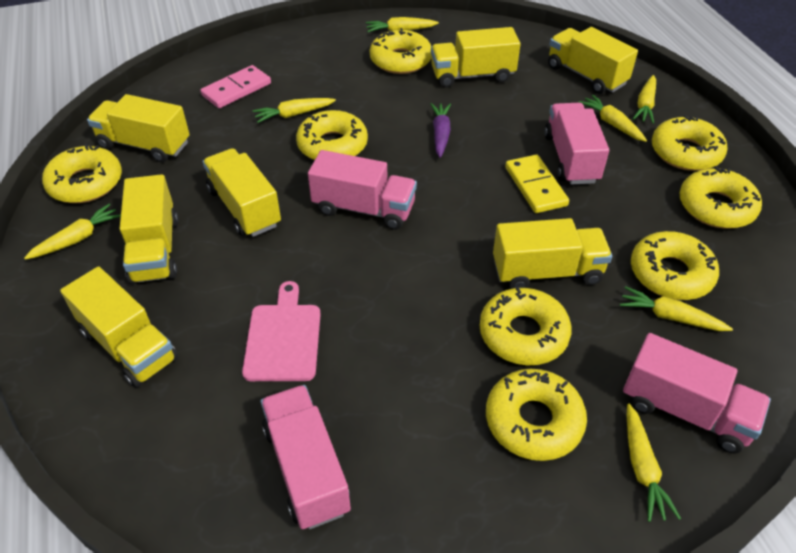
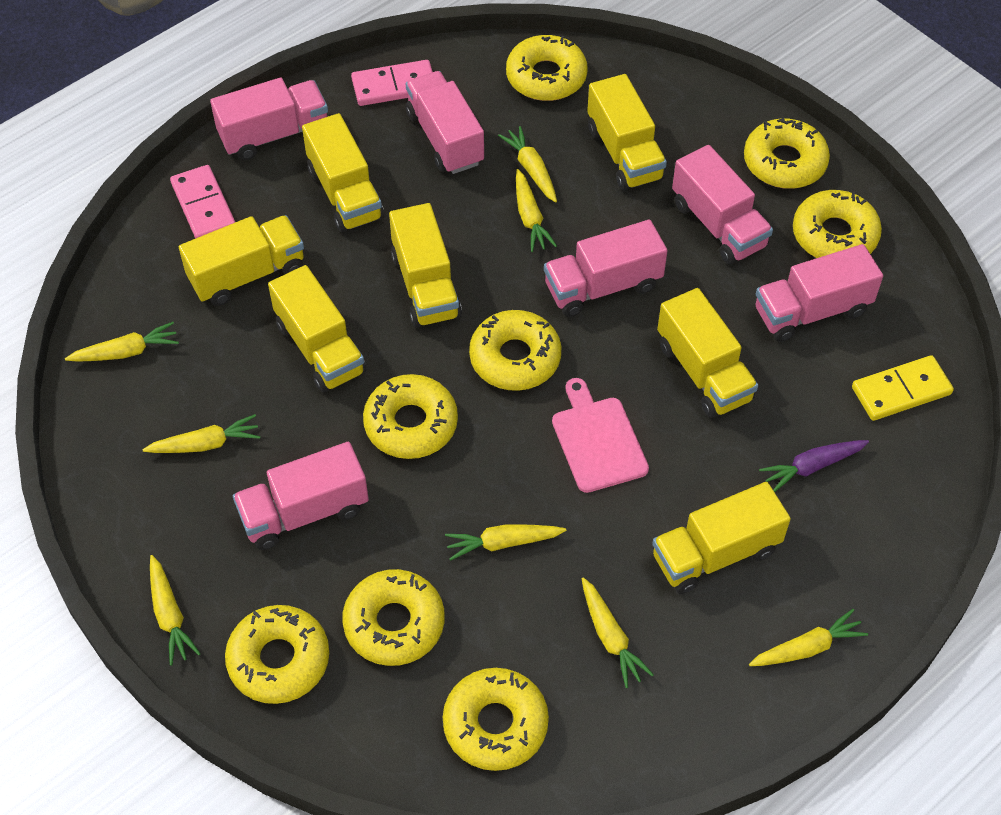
pink domino: [201,65,271,108] = 1 -> [170,165,235,239] [351,60,433,106] = 2
pink truck: [261,385,351,529] [308,150,417,230] [544,103,609,185] [623,333,771,454] = 4 -> [210,78,328,160] [233,442,369,550] [405,71,484,174] [544,219,668,317] [672,145,773,265] [756,244,883,342] = 6
yellow carrot: [24,204,121,260] [253,98,336,123] [366,17,439,32] [578,95,647,142] [620,286,733,331] [627,404,681,522] [633,75,656,124] = 7 -> [65,322,179,362] [142,414,261,453] [150,555,201,665] [445,524,566,561] [498,126,557,202] [516,169,557,252] [582,578,654,688] [749,609,868,666] = 8

